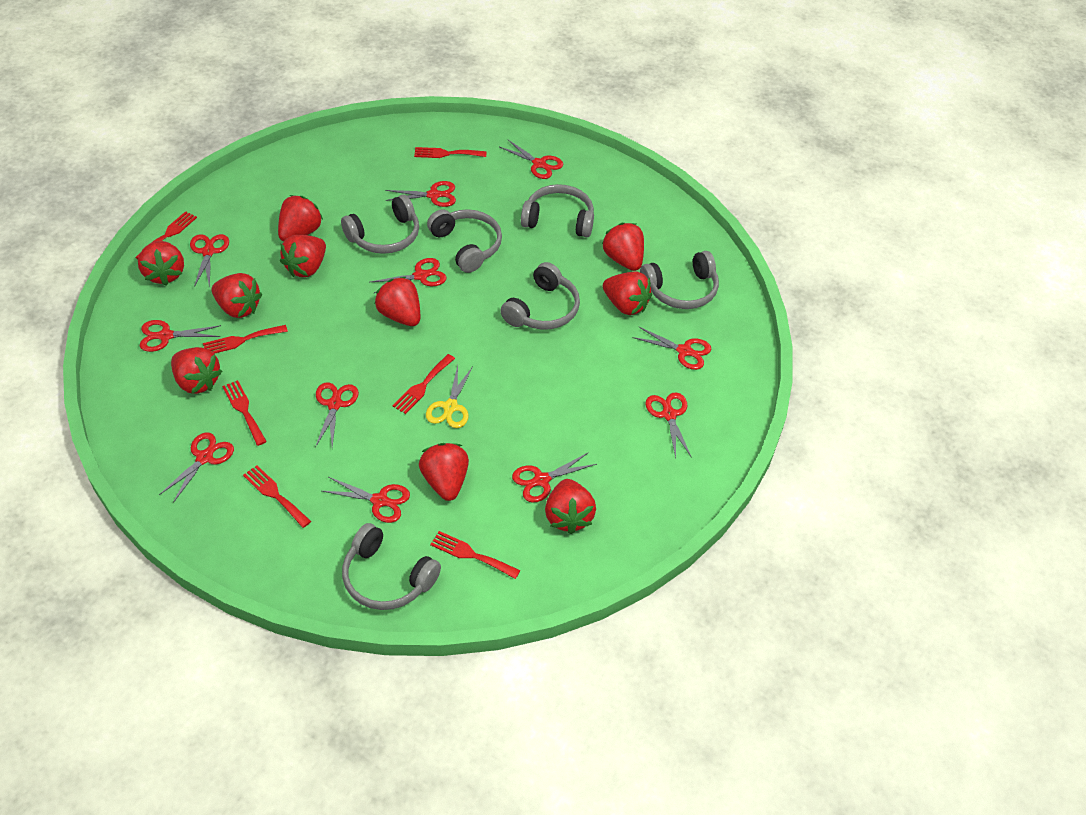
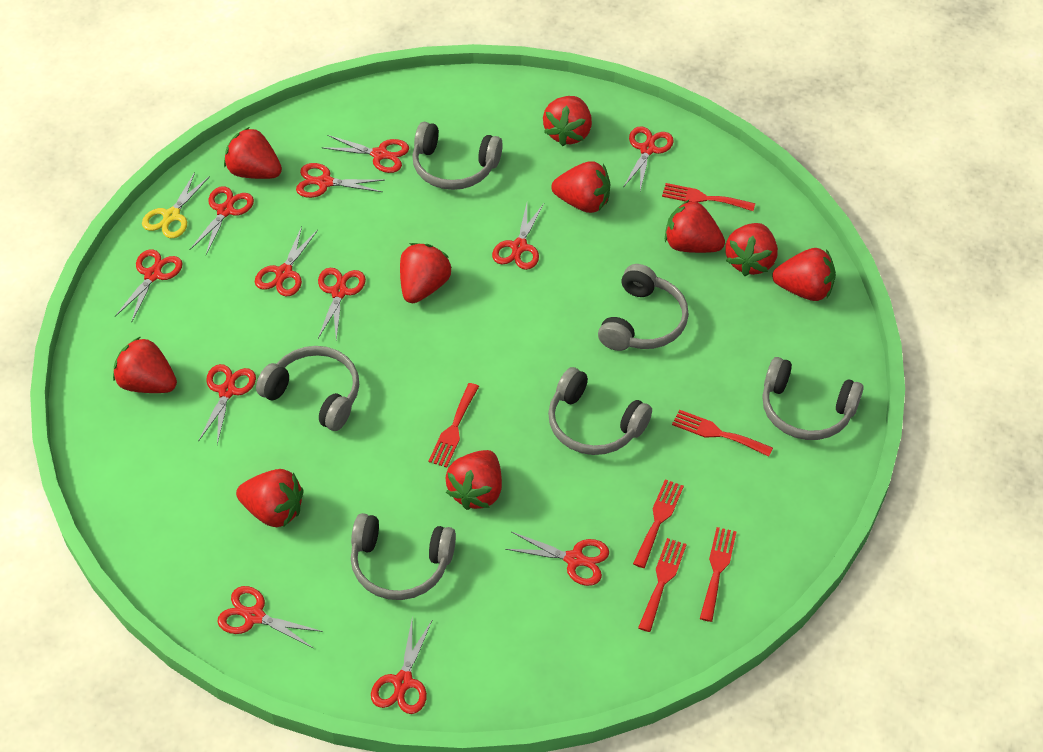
red fork: [135,211,197,259] [203,325,288,354] [222,380,267,446] [243,465,311,528] [393,354,455,414] [414,147,487,158] [430,531,520,579] = 7 -> [428,383,479,468] [633,479,684,568] [638,538,687,632] [662,183,755,211] [672,410,773,457] [700,527,737,622] = 6
red scissors: [140,320,221,352] [159,432,234,503] [190,234,229,288] [315,382,359,448] [322,477,410,523] [371,258,447,293] [385,181,456,207] [500,139,563,179] [512,452,597,503] [632,326,711,370] [645,392,692,458] = 11 -> [115,249,183,323] [190,186,254,255] [198,364,256,445] [218,586,323,648] [255,226,318,296] [296,163,384,198] [318,268,366,340] [321,135,409,173] [371,620,432,714] [492,203,544,270] [505,532,609,586] [623,126,674,190] = 12

